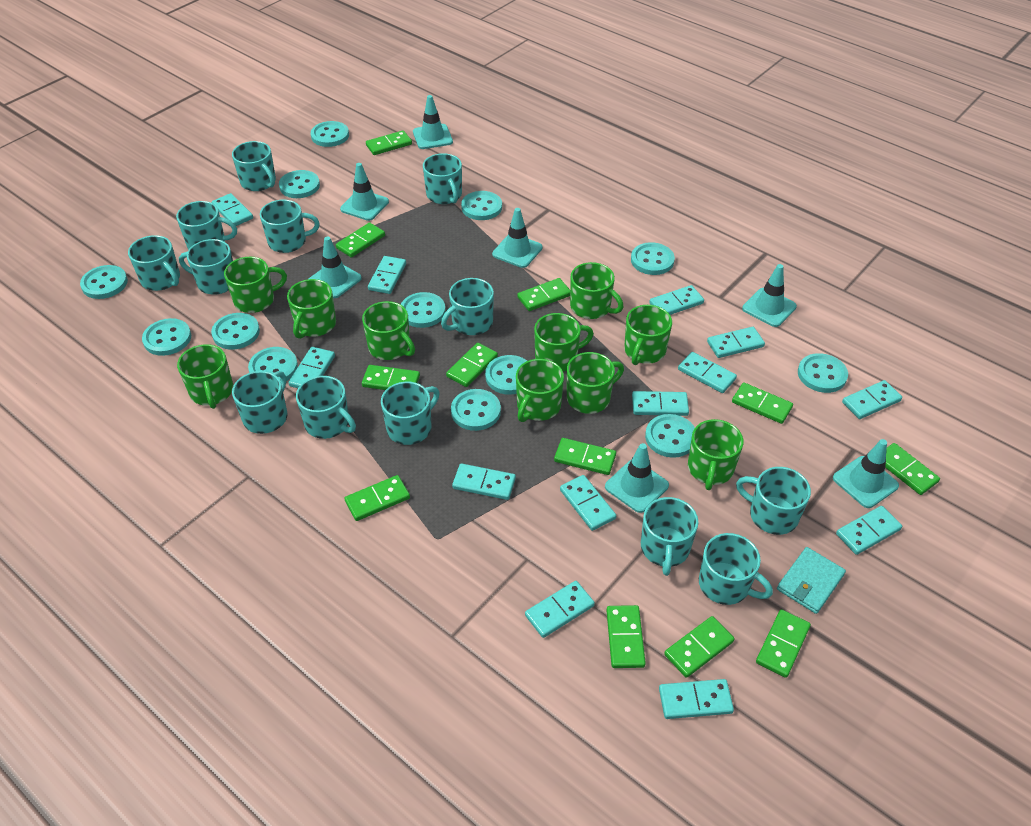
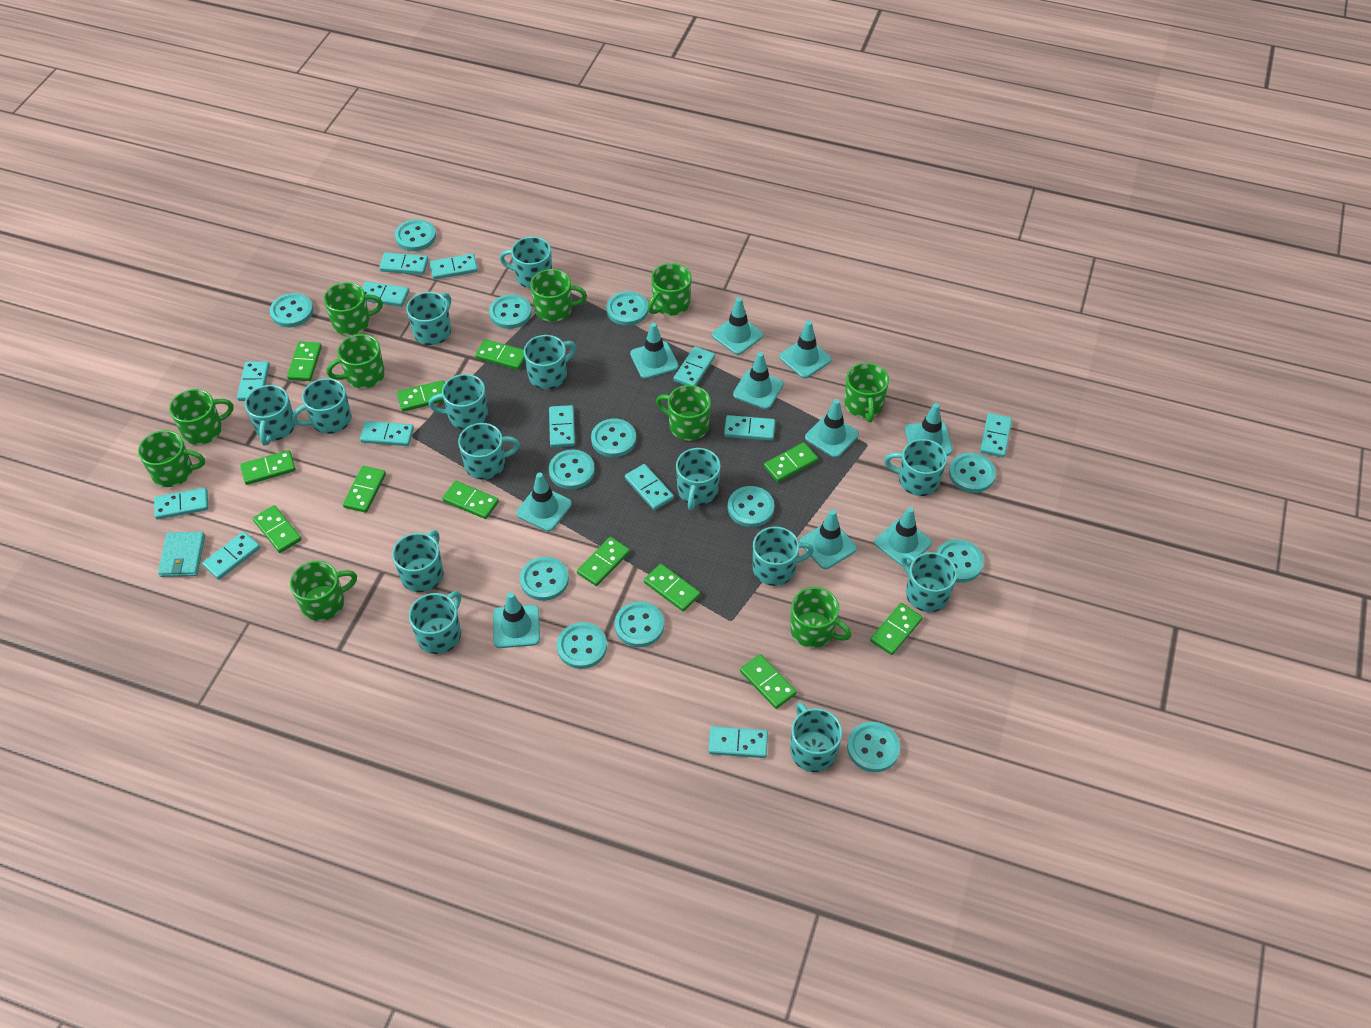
turquoise mug: [128,235,180,291] [176,201,237,249] [179,239,233,295] [232,141,276,191] [232,371,287,434] [260,200,320,253] [296,376,356,439] [381,382,440,445] [423,153,462,204] [441,278,494,335] [641,497,698,576] [699,533,773,605] [736,467,811,535] = 13 -> [245,385,295,445] [292,378,351,434] [392,530,443,592] [406,292,451,345] [409,591,461,654] [428,374,488,429] [458,423,520,480] [499,237,552,288] [524,335,576,389] [676,448,721,510] [753,526,814,586] [790,702,842,772] [884,439,947,496] [901,552,957,612] = 14
turquoise traffic cone: [309,237,362,298] [340,163,389,221] [413,95,453,149] [492,208,543,268] [605,443,669,513] [742,264,797,327] [833,439,899,508] = 7 -> [493,592,540,648] [516,472,572,531] [630,322,679,379] [712,297,763,355] [733,352,784,409] [779,321,832,378] [799,510,857,569] [805,399,859,458] [874,507,932,567] [905,403,953,456] = 10

